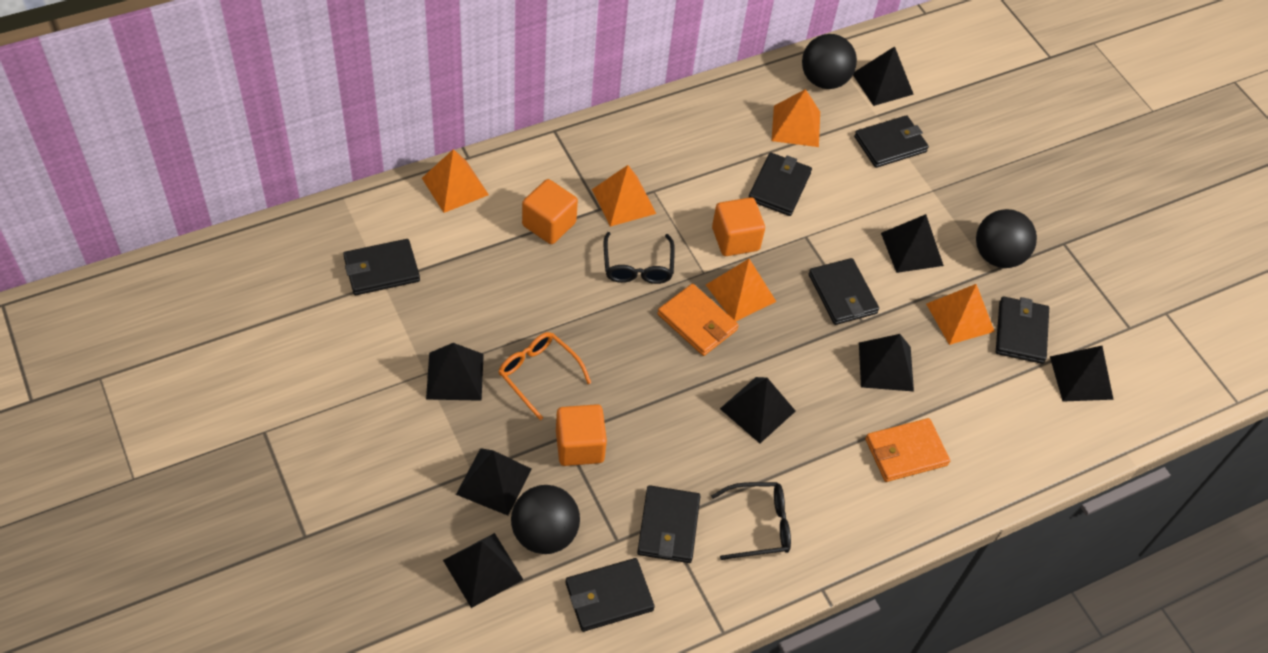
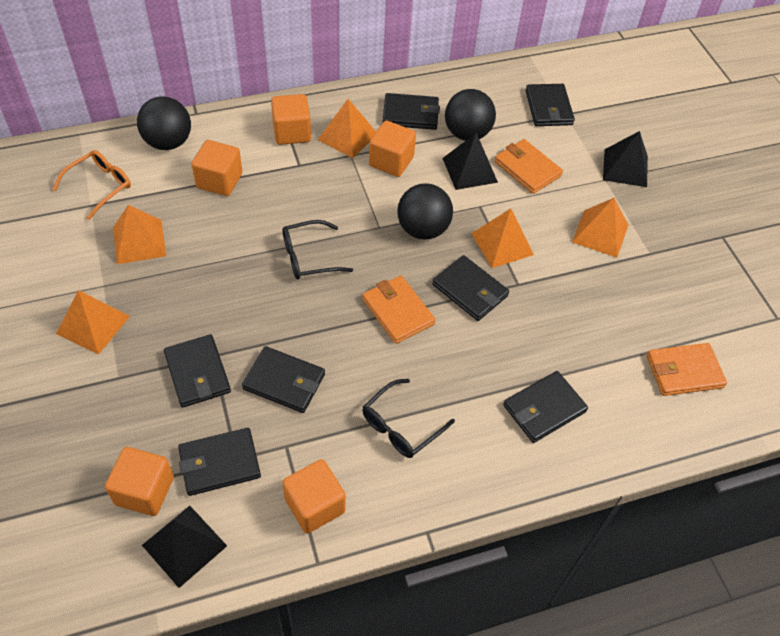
black pyramid: [426,343,484,401] [443,533,523,608] [456,448,532,516] [720,377,795,443] [853,46,914,106] [859,334,914,392] [881,214,944,273] [1050,346,1114,402] = 8 -> [142,506,227,588] [442,133,498,190] [603,131,648,187] = 3
orange cube: [522,179,578,244] [556,404,607,466] [712,197,765,256] = 3 -> [105,447,174,516] [191,140,242,196] [271,94,311,145] [282,459,346,534] [369,121,416,177] = 5
orange wallet: [657,284,739,356] [865,418,950,482] = 2 -> [362,276,436,344] [494,139,563,194] [646,343,727,396] = 3

